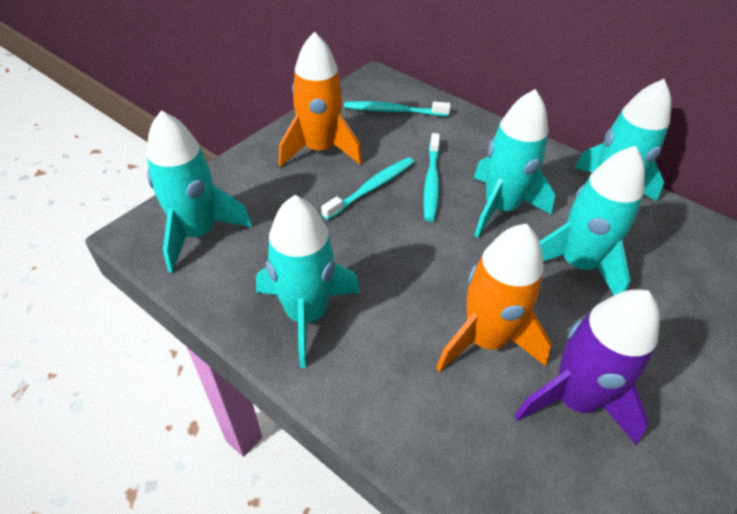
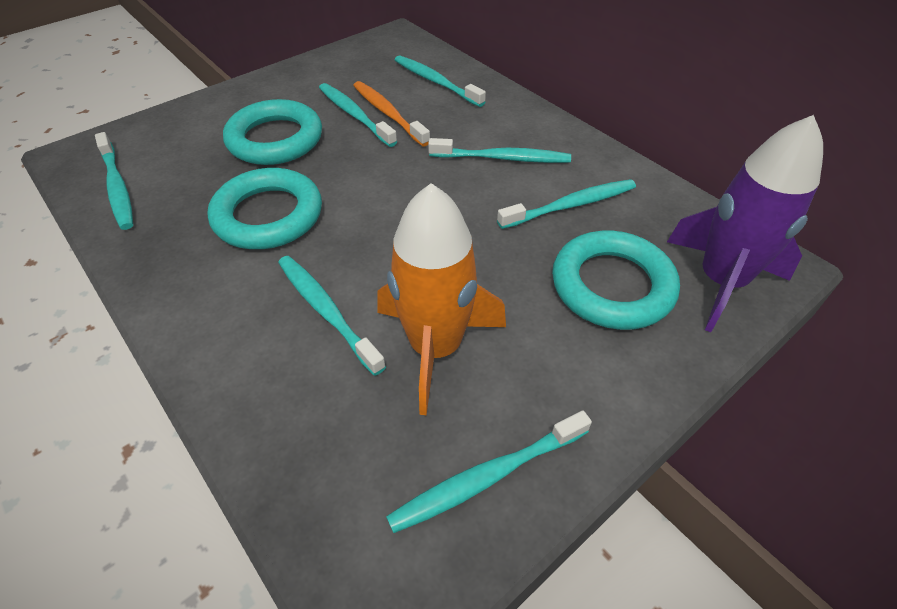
orange rocket: [279,31,362,167] [436,224,552,372] = 2 -> [377,183,506,416] = 1
orange toothbrush: none = 0 -> [353,81,430,147] = 1
turquoise ring: none = 0 -> [208,168,322,249] [223,99,322,165] [552,231,680,330] = 3
turquoise rocket: [147,110,252,273] [256,195,360,368] [474,89,555,238] [539,146,645,295] [574,79,671,201] = 5 -> none = 0
turquoise toothbrush: [321,157,414,220] [344,101,451,116] [423,133,440,222] = 3 -> [95,132,133,230] [278,256,386,376] [319,83,397,147] [386,411,592,533] [395,56,486,107] [428,138,571,163] [497,179,636,229] = 7

